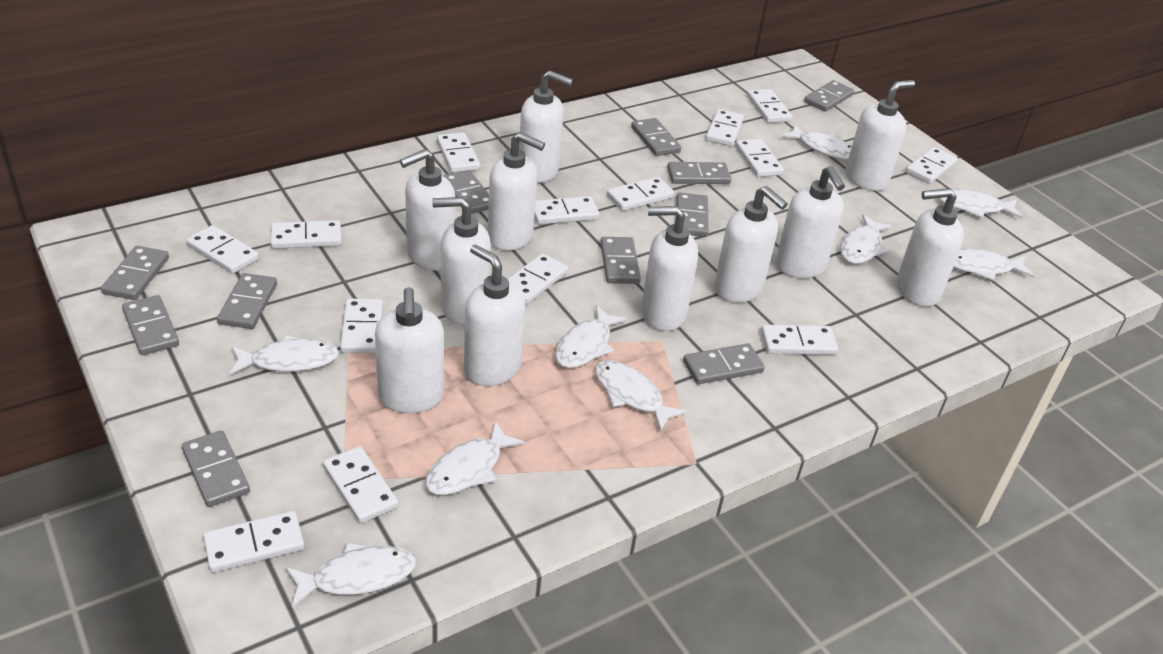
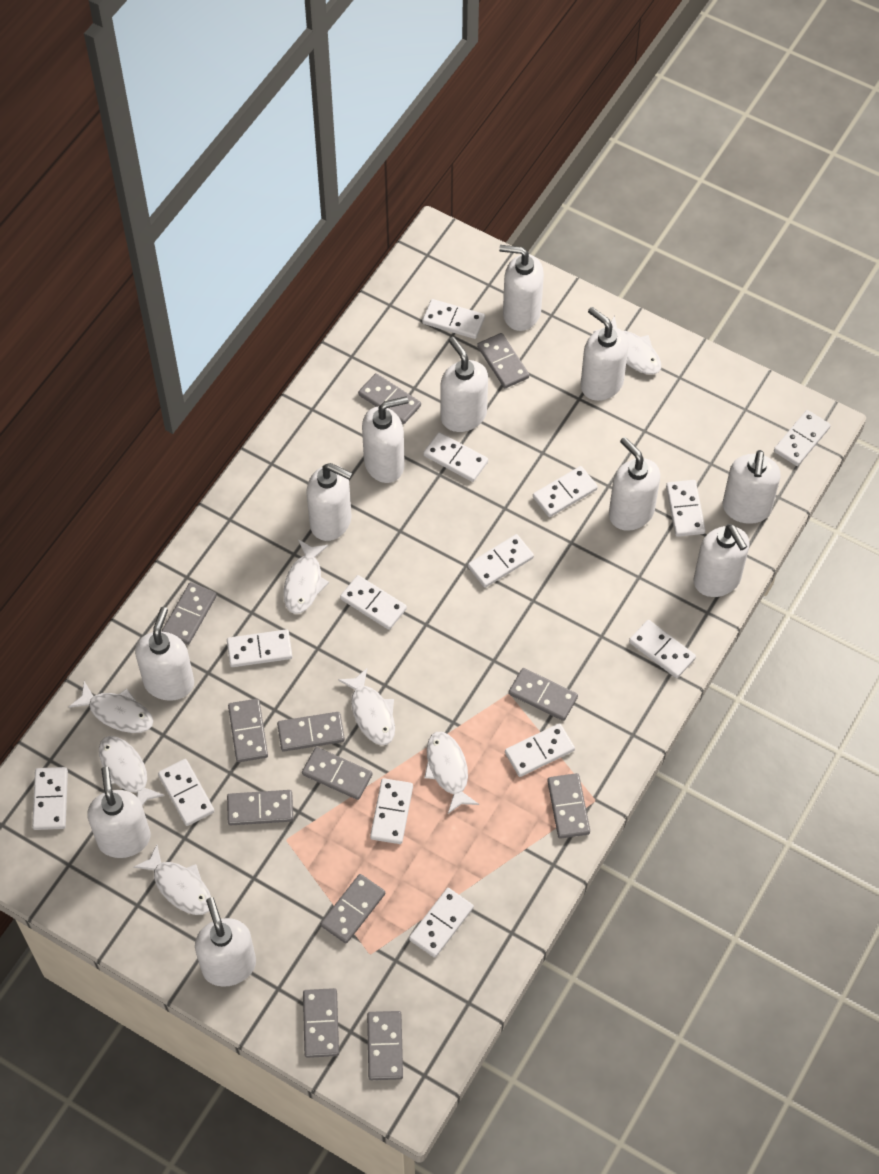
grey domino: [101,246,169,300] [122,295,179,355] [182,431,250,507] [217,273,277,329] [443,170,489,214] [600,237,641,284] [631,118,681,156] [667,162,731,184] [676,193,709,237] [683,343,765,384] [804,80,854,112] = 11 -> [162,582,217,645] [227,790,293,825] [228,699,268,762] [277,712,345,752] [302,747,372,800] [303,988,339,1058] [321,874,385,943] [358,373,421,424] [367,1011,403,1080] [477,333,529,388] [509,668,578,721] [547,773,590,839] = 12
white fish: [229,335,339,375] [285,543,416,608] [426,421,525,495] [555,305,628,368] [595,360,688,432] [781,124,852,160] [840,214,892,264] [939,189,1022,219] [953,249,1034,280] = 9 -> [69,681,153,733] [99,736,165,806] [133,845,211,915] [283,539,329,614] [338,668,395,745] [424,732,479,814] [593,316,661,374] = 7

